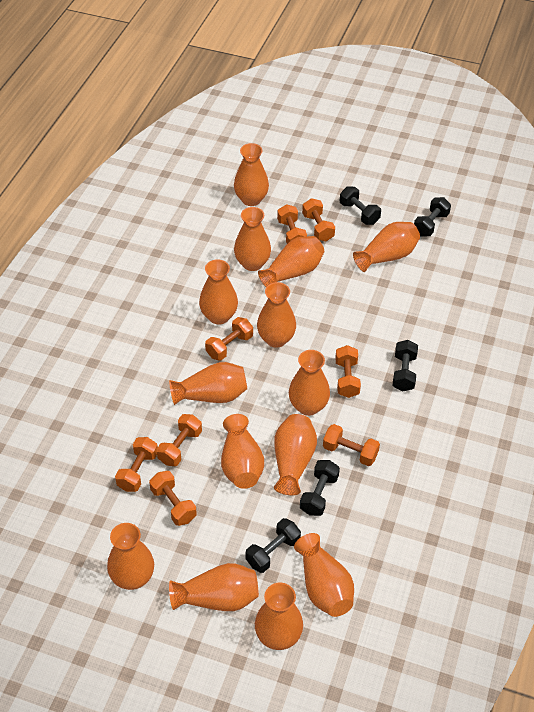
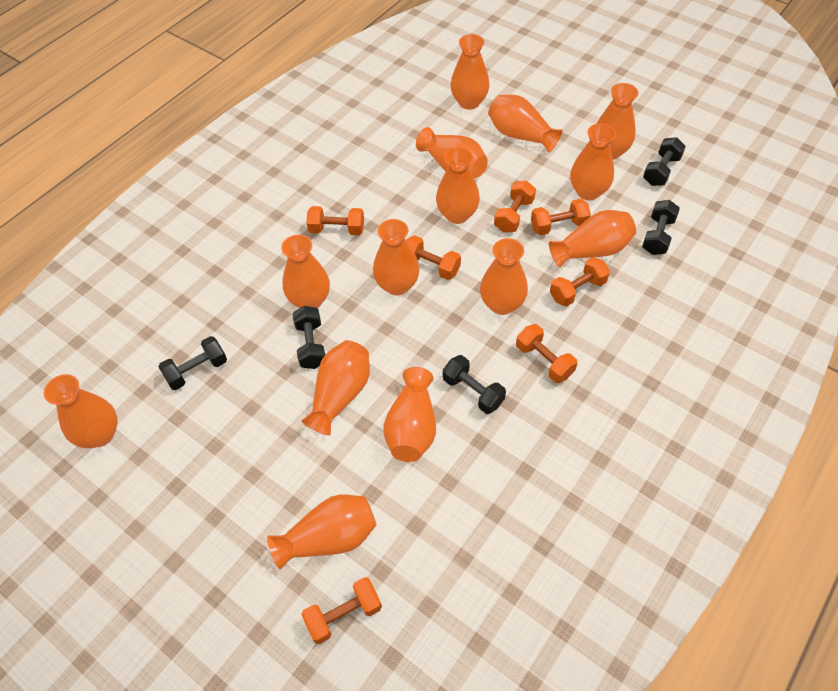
orange dumbbell: [115,437,158,492] [149,471,197,526] [157,414,202,466] [205,317,253,361] [277,204,307,244] [302,198,335,241] [323,424,380,466] [335,345,361,398] = 8 -> [302,577,382,644] [306,206,364,235] [406,235,461,280] [494,181,536,233] [516,324,578,383] [531,199,591,235] [550,257,610,306] = 7

